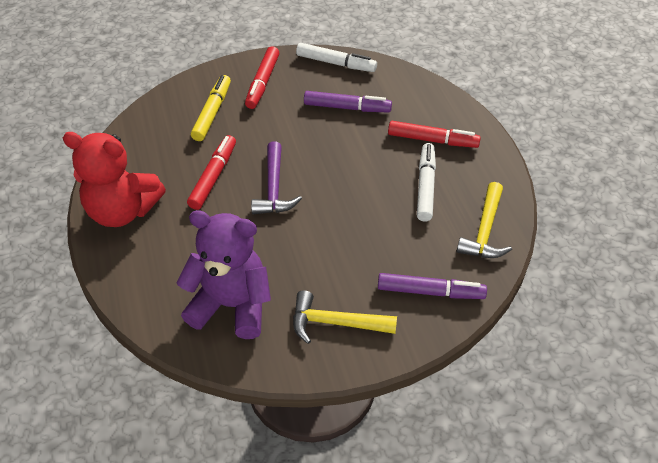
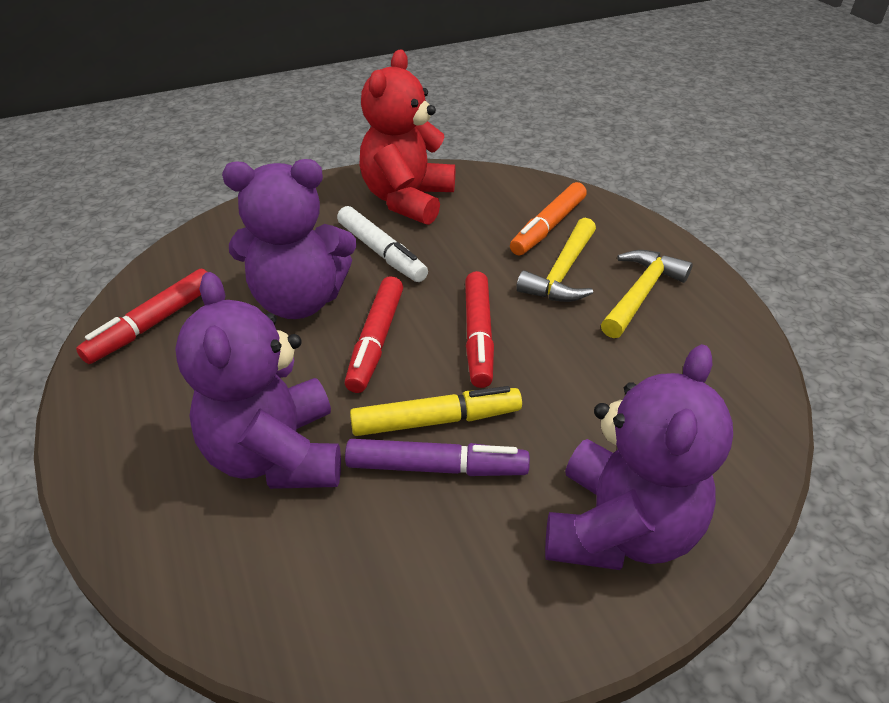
orange marker: none = 0 -> [510,182,587,256] = 1
purple hammer: [251,141,302,214] = 1 -> none = 0
purple marker: [304,91,392,113] [378,273,487,299] = 2 -> [345,439,530,476] = 1
purple teddy bear: [176,210,271,339] = 1 -> [175,272,341,489] [222,159,356,319] [545,344,733,570] = 3
white marker: [296,43,377,72] [417,143,436,221] = 2 -> [337,206,428,282] = 1

